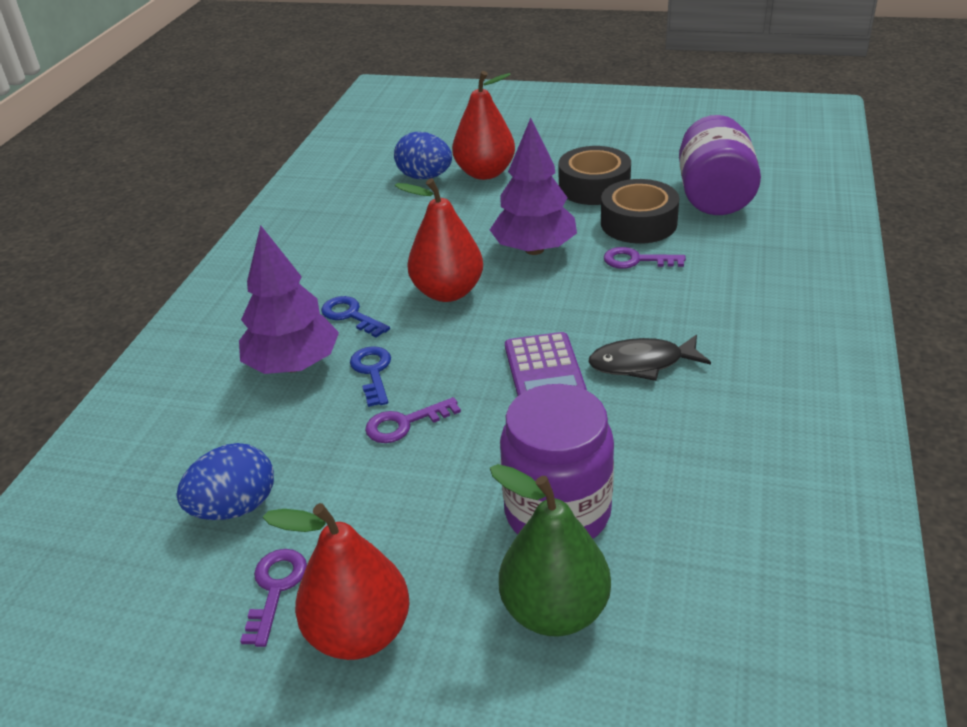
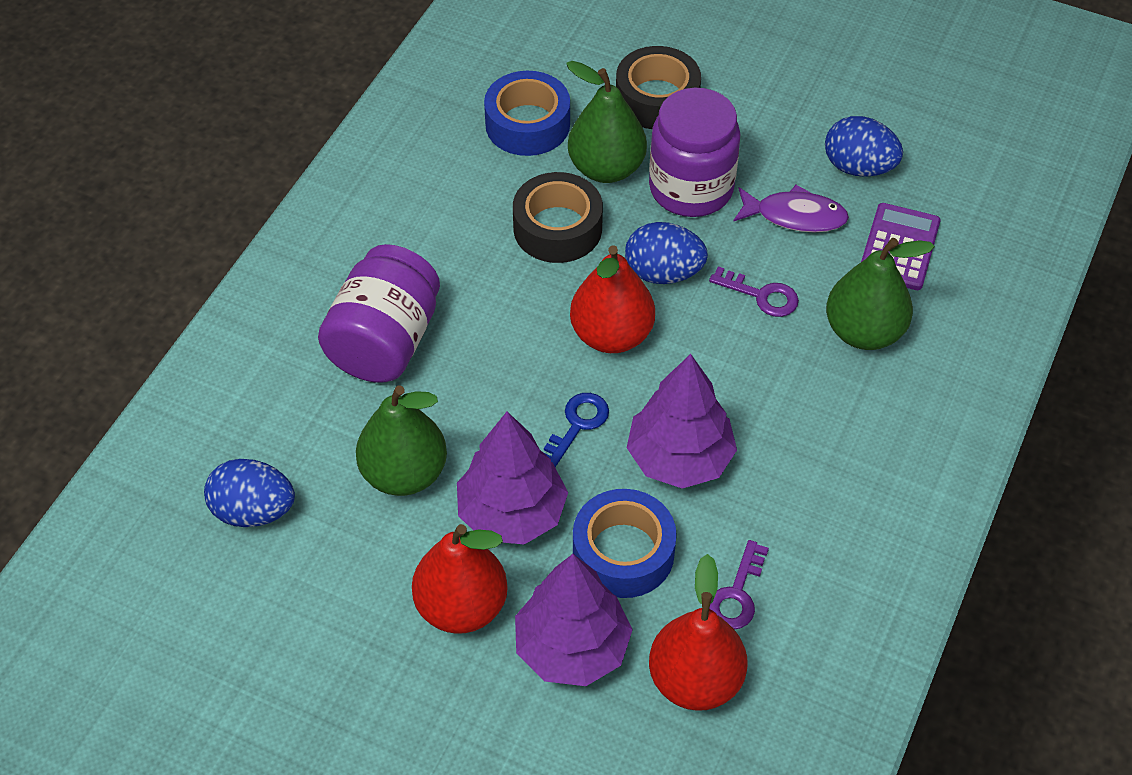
black fish: [588,334,711,381] = 1 -> none = 0
blue egg: [177,443,274,520] [394,132,452,179] = 2 -> [204,459,295,527] [625,222,708,284] [825,116,903,177] = 3
blue key: [321,296,390,338] [350,346,391,407] = 2 -> [544,393,609,467] = 1
blue tape: none = 0 -> [484,71,570,156] [573,489,677,598] = 2
green pear: [490,464,611,637] = 1 -> [356,385,447,496] [566,61,647,183] [826,238,935,350] = 3
purple fish: none = 0 -> [733,185,849,233] = 1
purple key: [240,549,307,647] [365,397,461,443] [604,247,686,269] = 3 -> [709,267,799,317] [709,540,769,630] = 2
purple tree: [239,225,339,374] [490,118,577,255] = 2 -> [457,412,568,545] [515,554,633,686] [627,354,737,489] = 3

